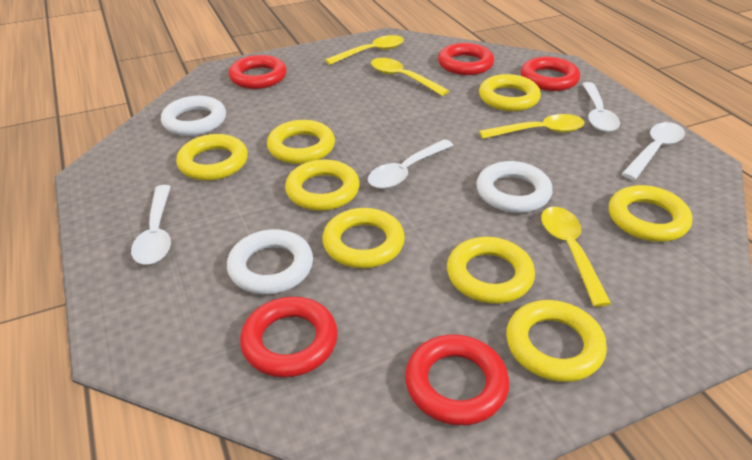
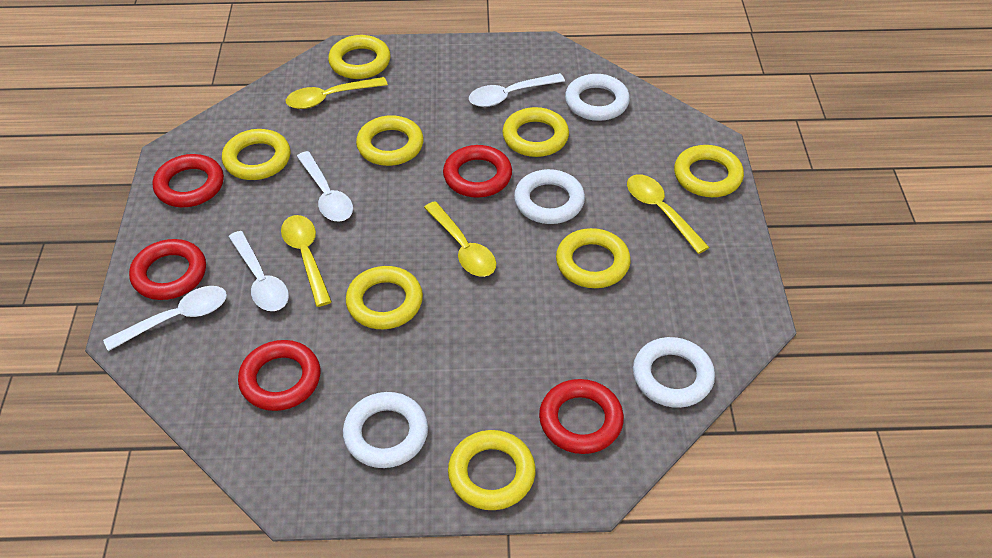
white ring: [161,96,226,136] [227,229,313,294] [476,161,553,213] = 3 -> [343,392,428,468] [514,169,585,224] [565,74,630,121] [633,337,715,408] = 4

